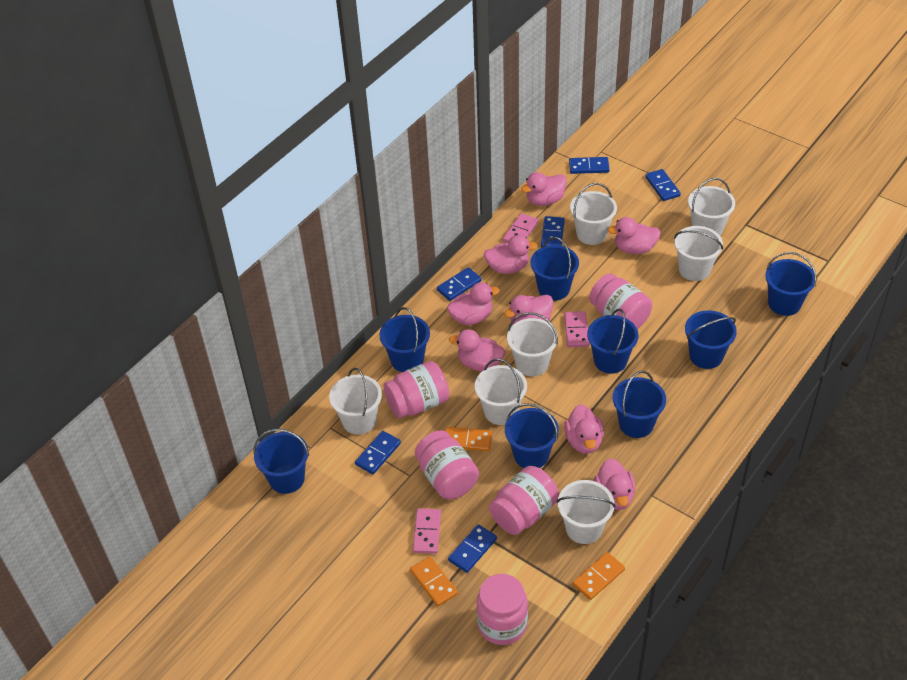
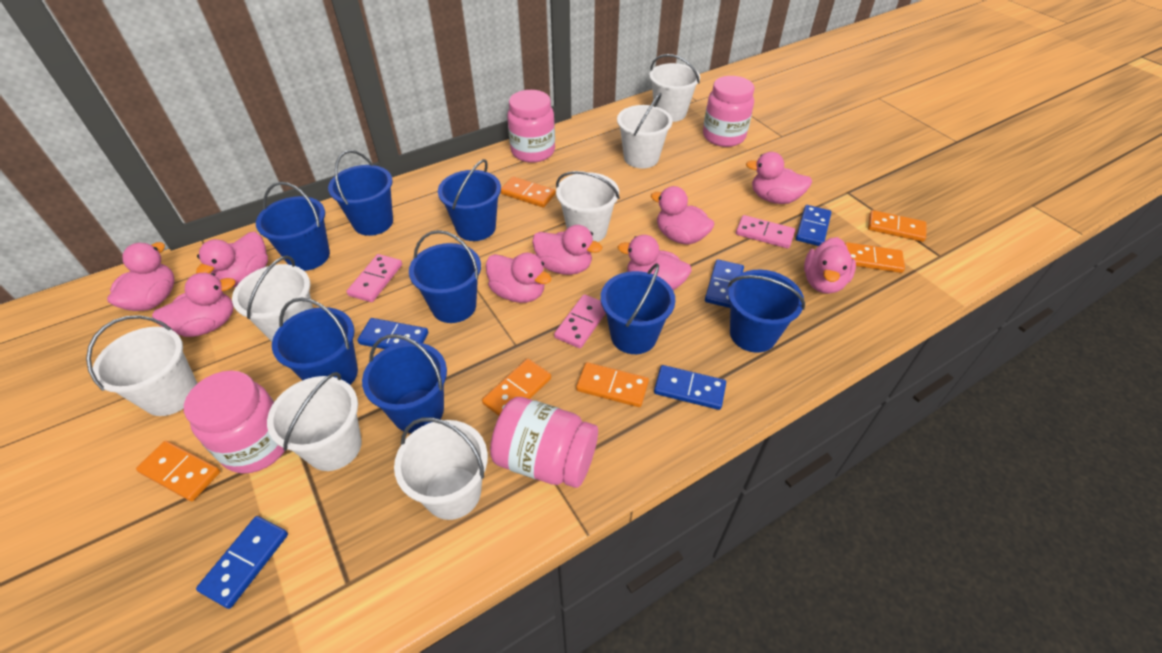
blue domino: [355,431,401,474] [437,267,481,301] [448,524,497,573] [541,216,565,247] [569,157,610,174] [645,169,681,201] = 6 -> [196,516,288,609] [358,318,428,349] [654,365,726,410] [705,259,744,308] [796,205,832,246] = 5
orange domino: [410,556,458,606] [445,427,492,451] [573,552,625,600] = 3 -> [136,441,220,501] [482,359,551,416] [501,177,555,208] [576,362,649,407] [845,242,905,273] [868,210,927,242] = 6
pink duck: [447,282,500,325] [449,329,505,371] [484,235,538,274] [504,295,553,324] [521,172,567,206] [564,404,604,454] [594,458,635,510] [607,217,661,254] = 8 -> [107,242,175,311] [152,273,235,337] [196,232,268,287] [486,253,552,303] [532,225,602,275] [618,235,692,290] [651,186,714,245] [746,152,812,204] [804,237,856,294] = 9
pink jar: [383,361,449,418] [415,430,479,499] [476,574,528,645] [489,466,559,535] [589,273,652,329] = 5 -> [184,371,285,474] [490,397,598,488] [507,90,555,163] [703,76,754,147] = 4

